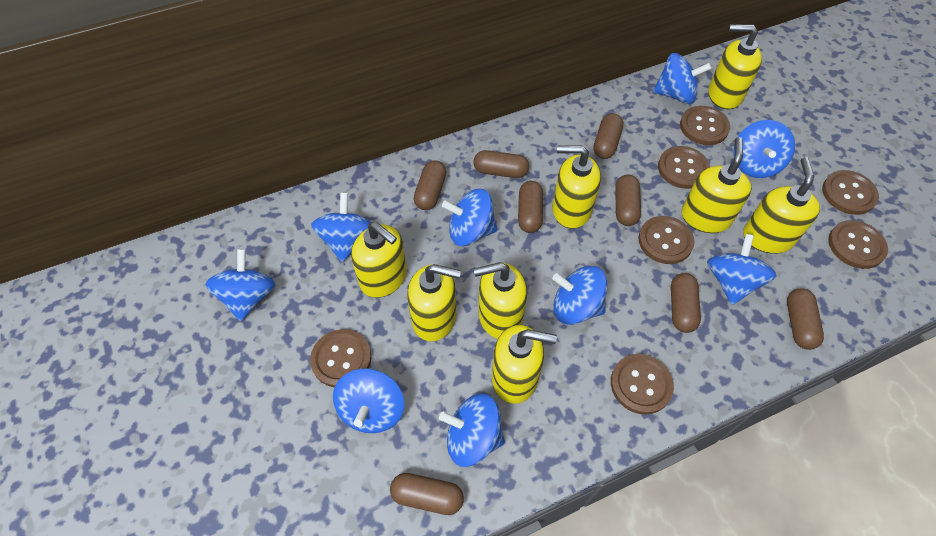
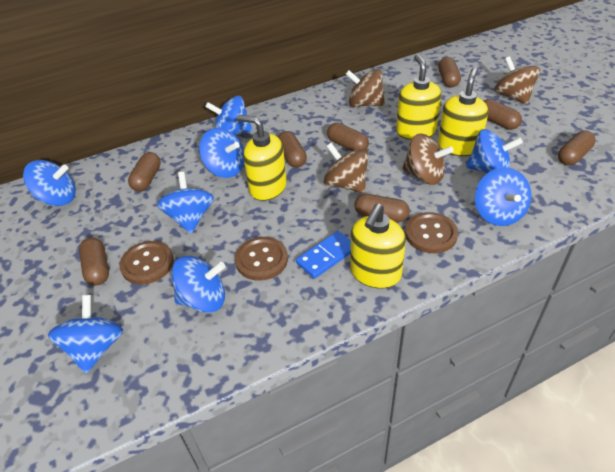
blue domino: none = 0 -> [296,231,351,278] = 1
blue spinning top: [205,249,276,321] [311,193,371,262] [333,368,405,433] [439,394,505,467] [442,189,498,246] [552,266,607,325] [653,53,712,104] [707,234,776,305] [733,120,795,178] = 9 -> [23,160,76,206] [48,295,123,373] [157,172,214,234] [171,256,225,313] [199,128,244,178] [205,96,252,135] [466,129,523,173] [475,168,531,226] = 8
brown button: [310,329,371,387] [611,354,674,415] [638,216,695,264] [658,146,710,189] [680,106,730,145] [822,170,879,215] [828,220,888,269] = 7 -> [119,241,174,285] [235,237,288,281] [405,212,458,253] = 3
brown spinning top: none = 0 -> [324,143,369,193] [346,69,385,107] [402,134,454,185] [494,56,540,104] = 4
yellow soap dispenser: [351,222,407,298] [407,264,461,341] [474,262,527,339] [492,325,557,404] [552,145,601,229] [682,137,752,233] [708,24,762,109] [743,157,820,254] = 8 -> [237,115,287,201] [350,203,406,289] [396,54,441,140] [438,68,488,156] = 4

